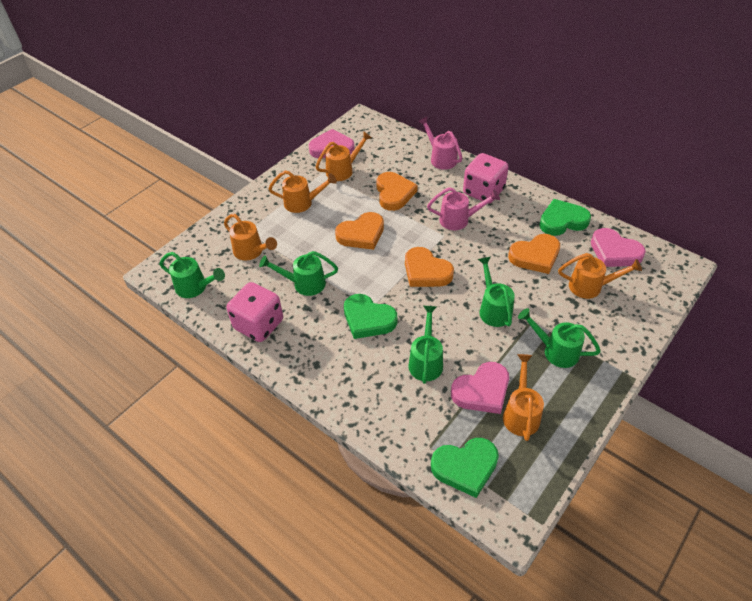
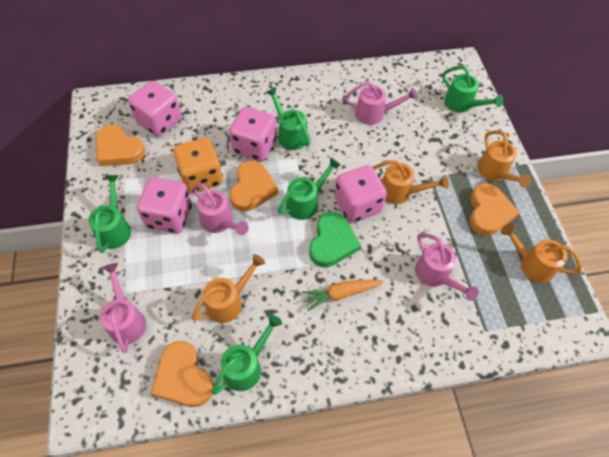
green heart: [344,294,397,339] [431,438,499,498] [539,199,591,236] = 3 -> [309,212,361,267] = 1
orange carrot: none = 0 -> [302,280,383,311] = 1
orange dice: none = 0 -> [173,138,223,194] = 1
orange watering can: [224,214,277,261] [268,170,337,213] [316,131,372,181] [503,354,544,441] [558,253,642,299] = 5 -> [191,254,265,323] [372,160,449,204] [477,130,532,188] [501,224,582,283] = 4
pink dice: [226,282,283,342] [463,153,509,203] = 2 -> [128,81,182,136] [137,177,192,233] [229,107,276,161] [334,165,387,223] = 4
pink heart: [309,129,355,158] [451,362,509,414] [591,228,646,267] = 3 -> none = 0
pink watering can: [418,116,462,170] [427,187,500,230] = 2 -> [100,263,146,353] [192,184,249,235] [344,81,417,125] [415,233,479,301] = 4

